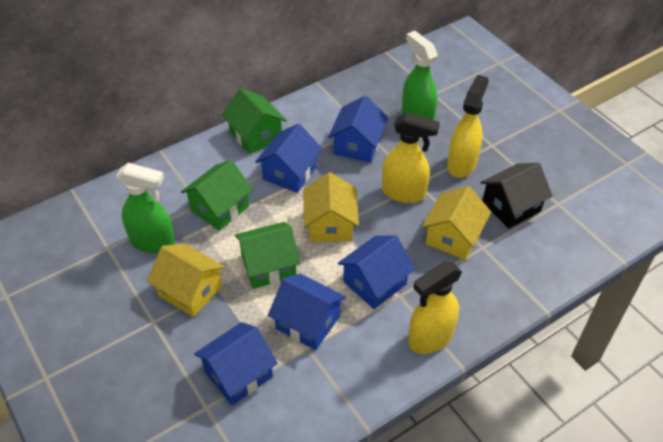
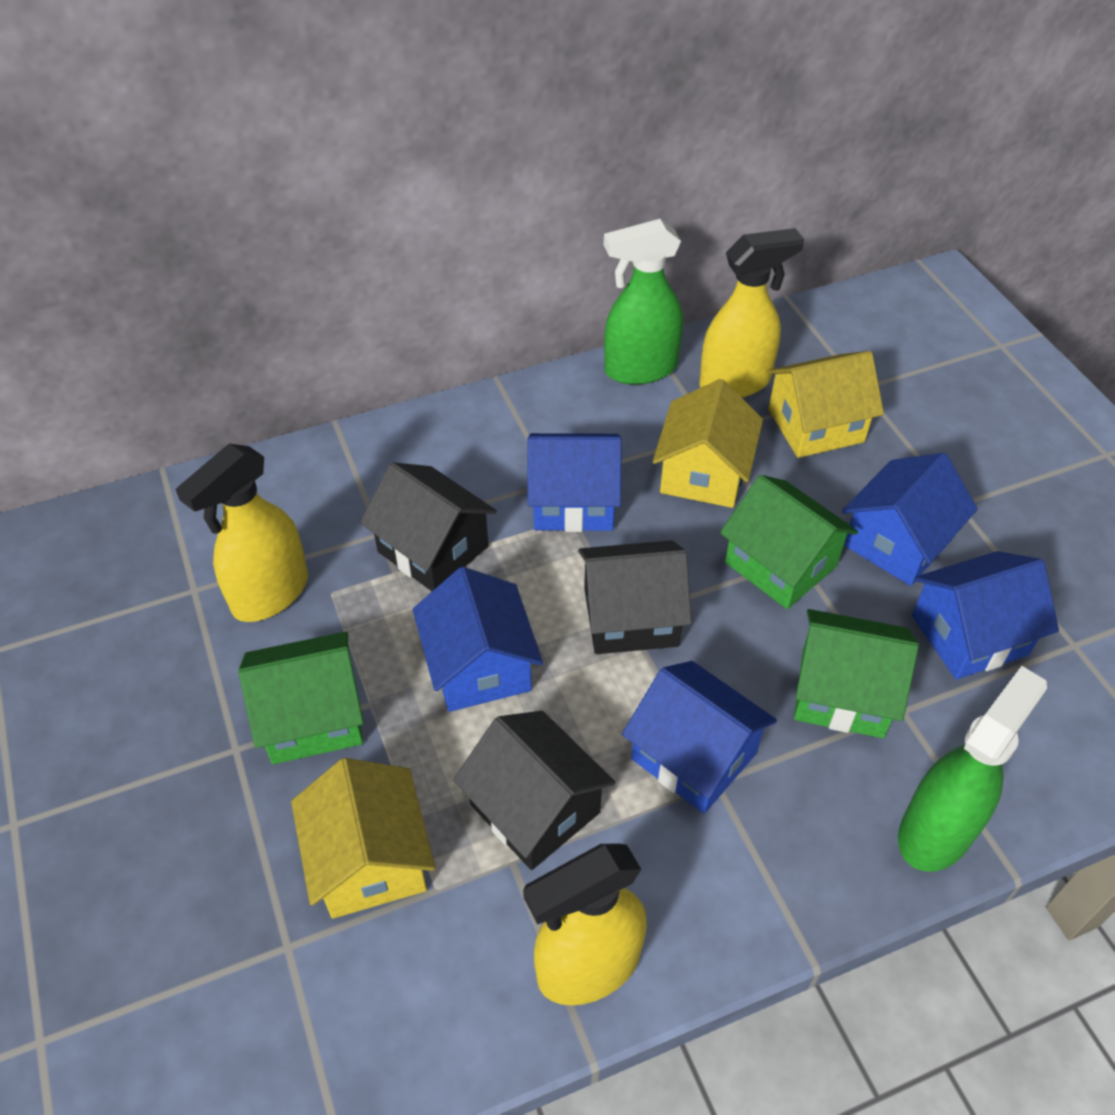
black house: [480,163,553,229] = 1 -> [360,462,497,591] [453,711,615,870] [578,540,692,654] = 3

